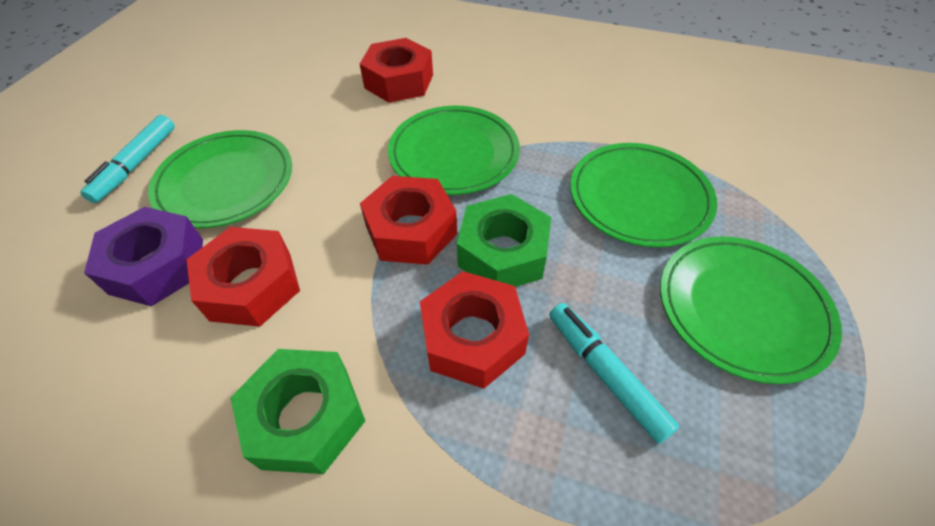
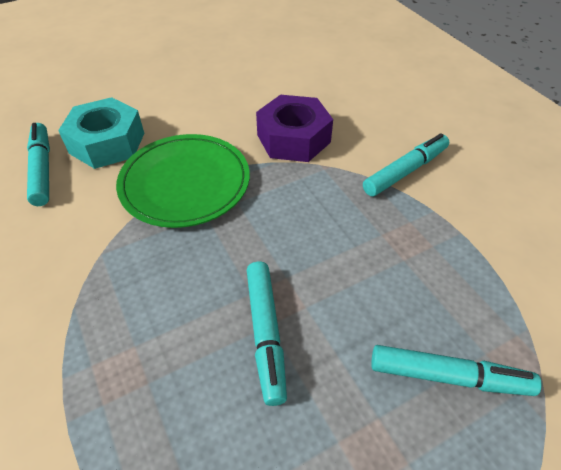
green nut: [230,349,365,474] [457,194,551,287] = 2 -> none = 0
green plate: [148,130,292,228] [388,106,520,195] [570,143,717,247] [660,236,842,384] = 4 -> [116,134,250,228] = 1
red nut: [187,227,300,327] [360,38,433,103] [360,176,457,265] [420,271,529,389] = 4 -> none = 0
turquoise marker: [80,115,175,203] [549,303,679,444] = 2 -> [27,123,50,206] [247,262,287,406] [363,133,449,196] [371,345,542,396] = 4
turquoise nut: none = 0 -> [58,97,144,169] = 1

